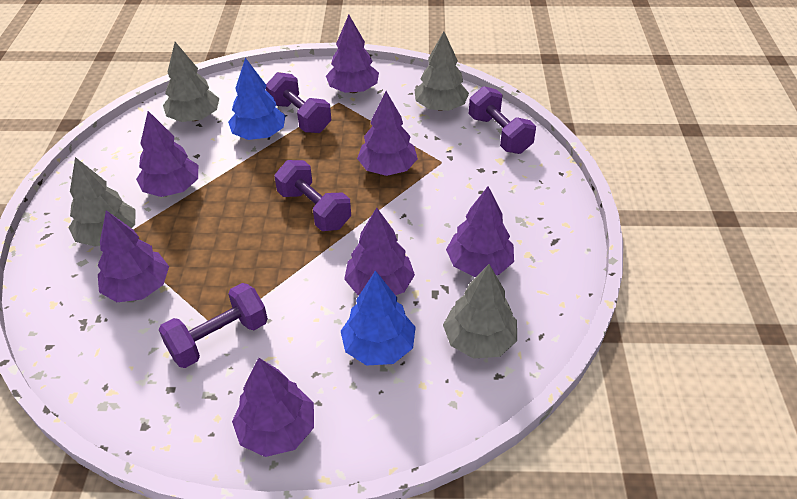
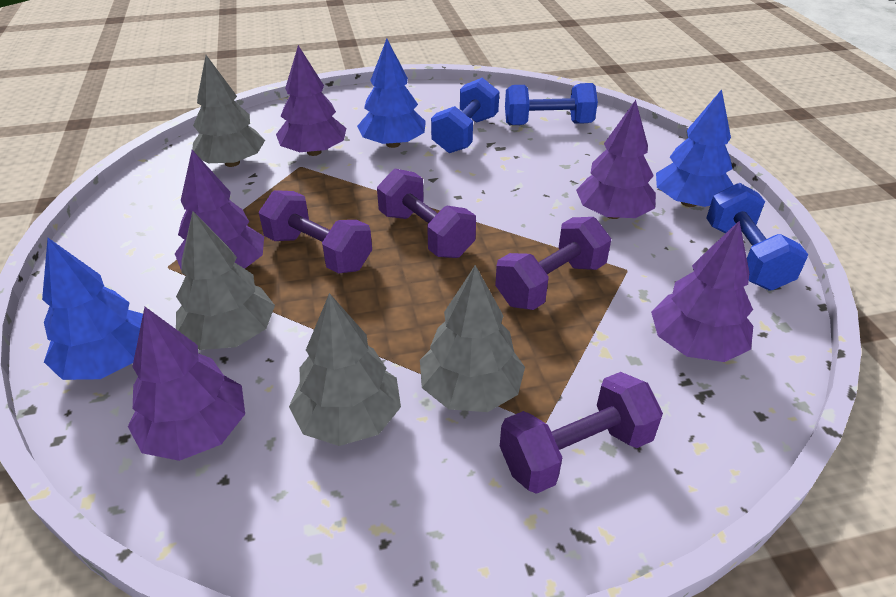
blue dumbbell: none = 0 -> [431,78,499,153] [505,83,598,125] [706,183,808,290] = 3
blue tree: [228,58,286,140] [341,270,416,366] = 2 -> [42,238,143,380] [357,39,426,148] [656,89,733,207] = 3
purple tree: [97,210,169,302] [136,111,198,197] [232,358,314,457] [326,15,379,93] [344,208,415,295] [357,91,418,176] [446,186,514,277] = 7 -> [128,307,245,461] [175,150,264,269] [276,45,346,156] [576,100,656,219] [651,221,753,362] = 5

